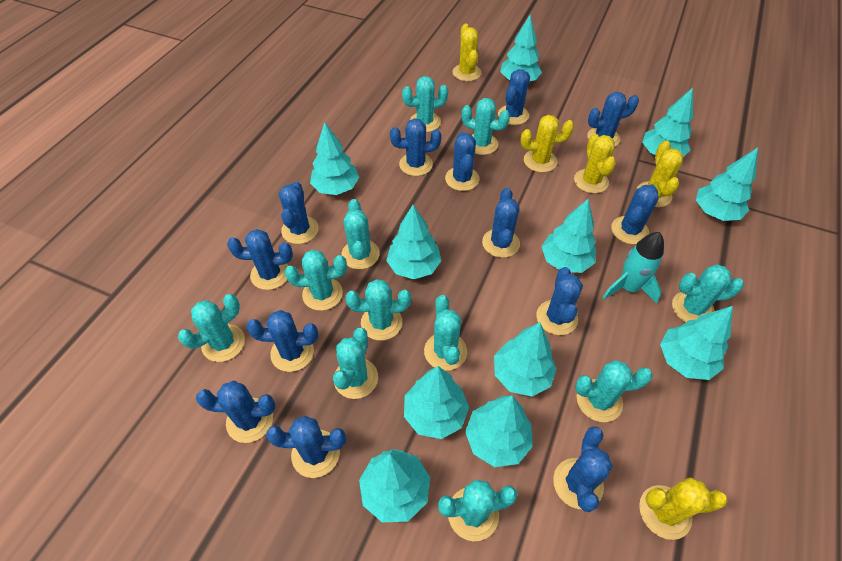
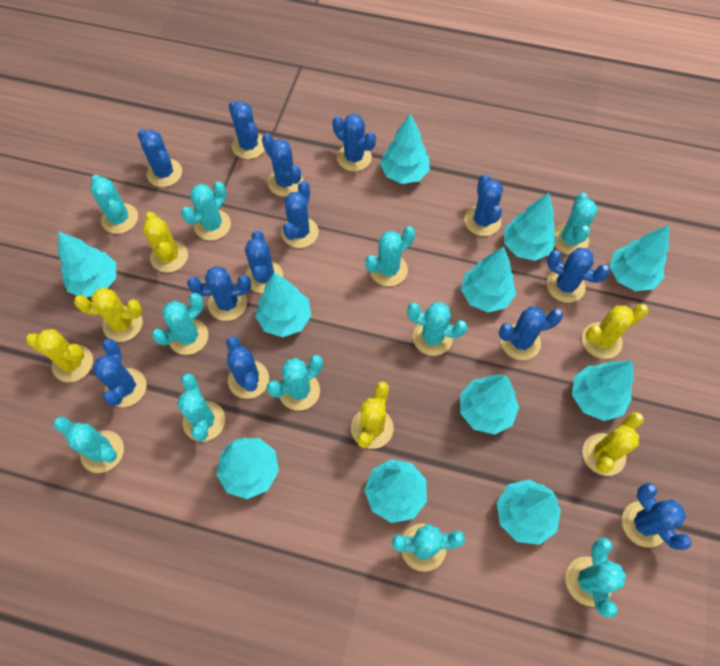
turquoise rocket: [602,232,664,304] = 1 -> none = 0
yellow cactus: [452,24,482,81] [520,115,574,173] [574,134,616,193] [636,140,683,207] [639,477,728,540] = 5 -> [26,329,93,382] [74,287,143,342] [143,212,188,273] [351,381,394,449] [582,304,648,359] [582,412,644,476] = 6

